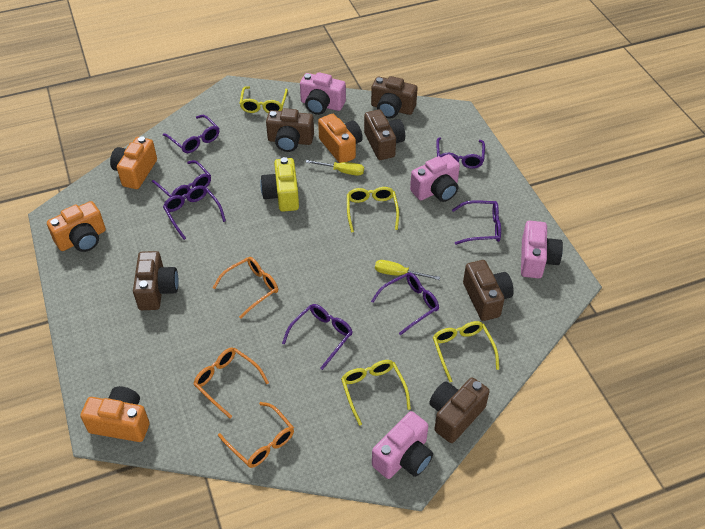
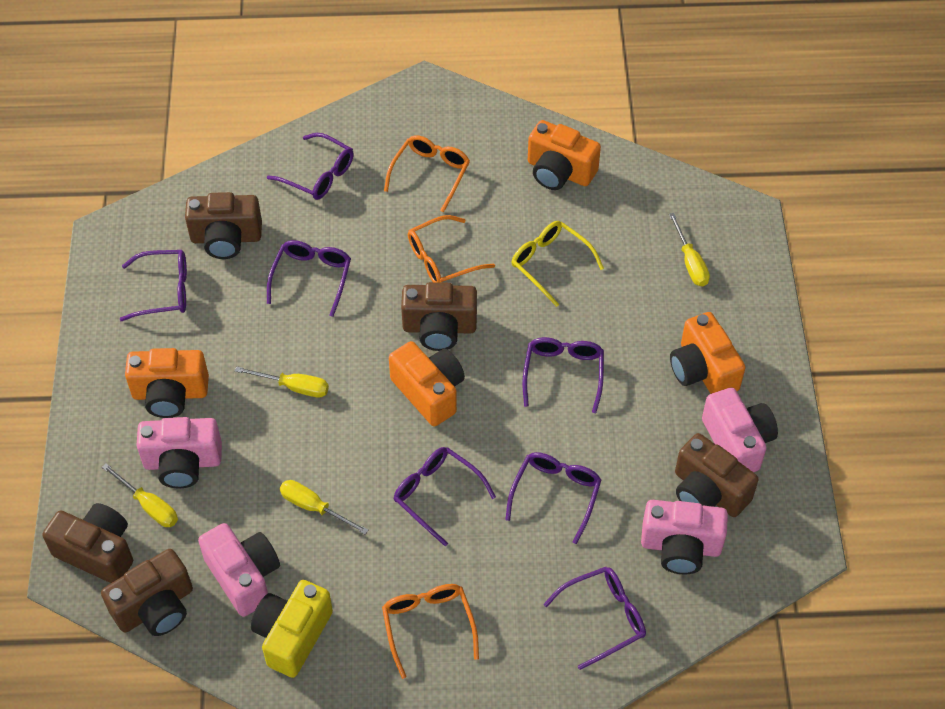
brown camera: [133,251,179,310] [266,108,314,152] [364,109,405,160] [371,76,418,119] [429,378,490,443] [463,260,514,321] = 6 -> [42,503,133,583] [101,549,193,636] [185,192,262,259] [401,282,477,351] [675,433,759,517] = 5
yellow glasses: [239,86,288,113] [341,360,411,426] [347,187,399,233] [433,321,499,382] = 4 -> [511,221,604,307] = 1
yellow screwdriver: [306,160,364,176] [375,260,440,280] = 2 -> [102,463,178,527] [235,366,329,397] [280,480,369,535] [669,213,710,286] = 4

